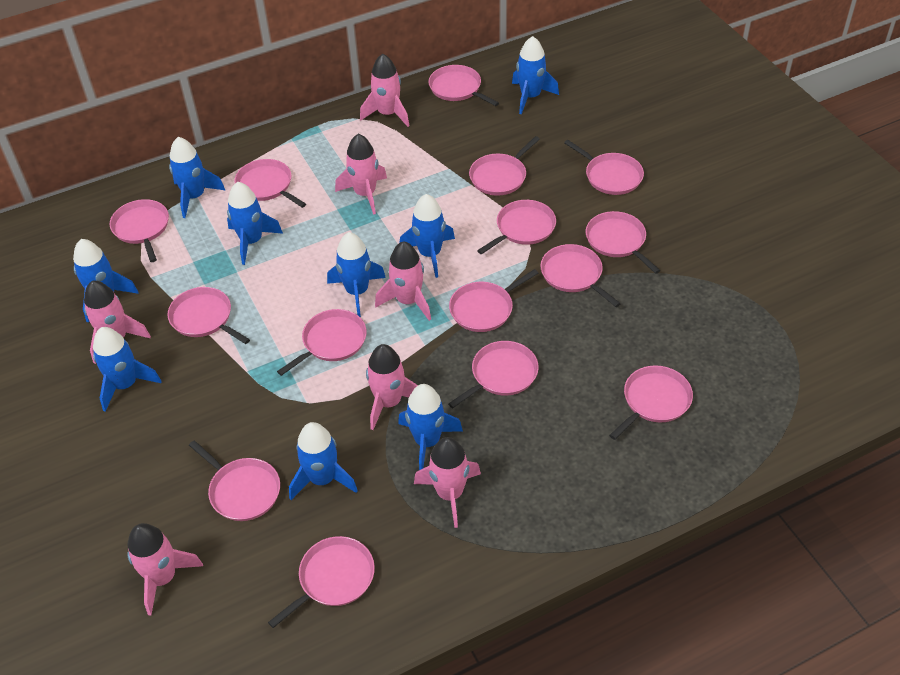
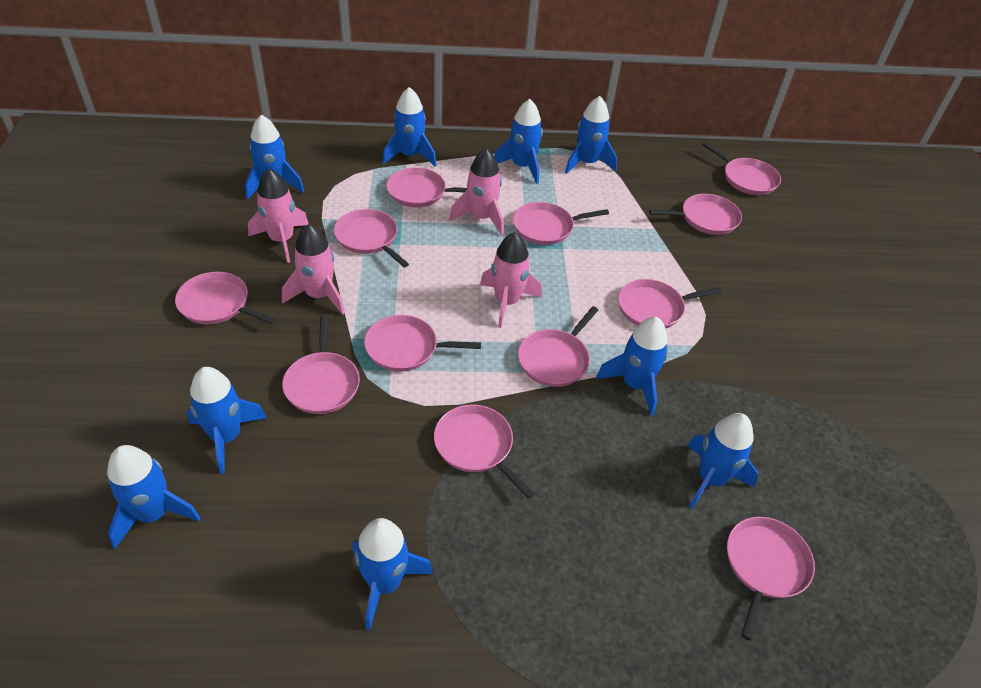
pink pan: [110,199,169,262] [167,287,250,344] [189,440,280,521] [234,159,306,208] [268,536,375,628] [277,309,367,376] [429,65,499,106] [448,341,539,408] [449,269,538,332] [469,136,540,196] [477,200,556,254] [540,244,621,307] [564,140,644,195] [586,211,660,274] [609,365,693,440] = 15 -> [175,272,277,325] [282,316,360,414] [334,209,409,268] [364,315,481,372] [386,167,467,208] [434,405,535,499] [513,202,609,245] [518,306,598,387] [618,279,722,329] [649,194,742,235] [702,142,781,195] [727,517,815,641] = 12
pink rocket: [84,281,151,364] [127,523,203,615] [335,134,387,215] [360,54,409,127] [366,344,418,430] [375,241,431,321] [414,437,481,528] = 7 -> [248,169,309,263] [282,224,345,315] [449,148,504,235] [480,232,542,328] = 4

